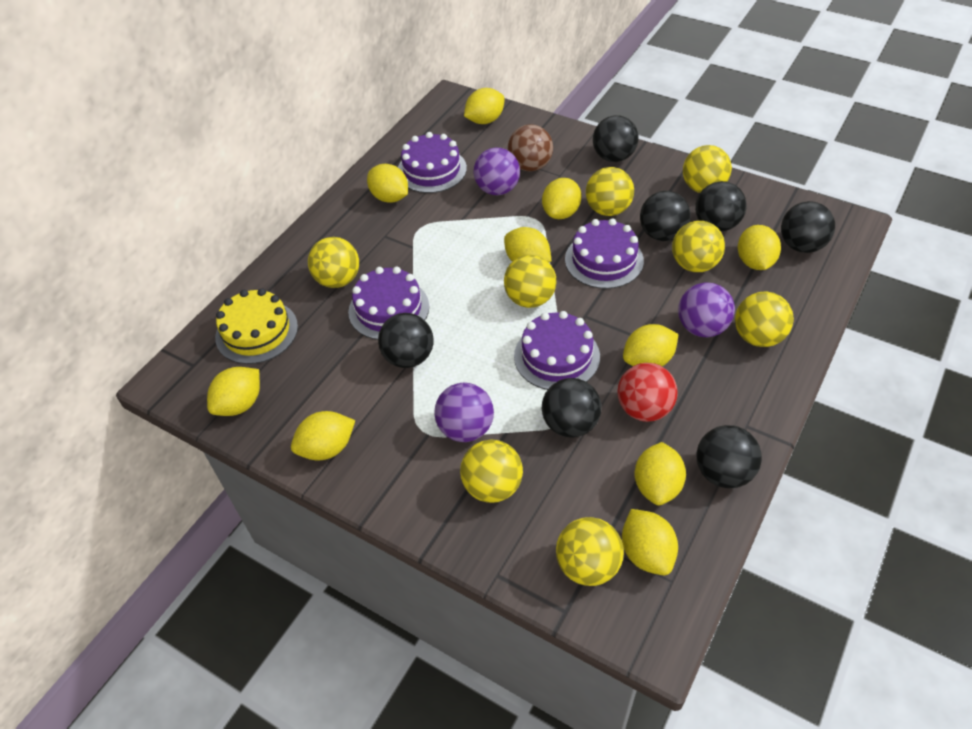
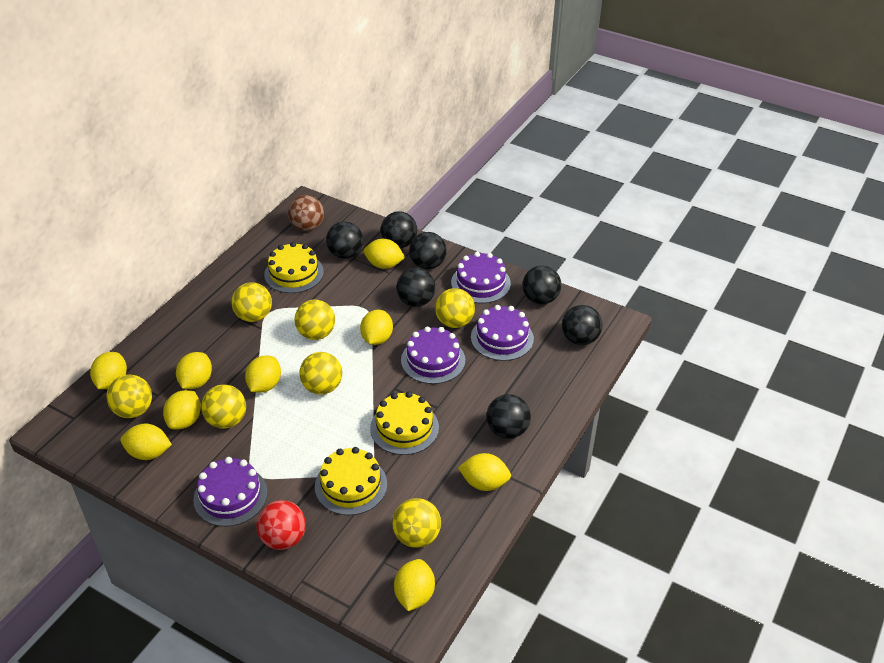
purple ball: [434,383,494,442] [473,148,520,195] [678,282,735,337] = 3 -> none = 0
yellow ball: [308,237,359,288] [460,440,523,503] [504,255,557,308] [556,517,624,586] [586,167,634,216] [672,221,725,272] [683,145,732,193] [735,291,794,347] = 8 -> [106,374,152,418] [201,384,246,429] [232,282,272,322] [294,300,335,340] [299,352,342,395] [392,498,441,548] [435,288,475,328] = 7
yellow cake: [215,288,298,364] = 1 -> [264,242,324,293] [315,447,387,515] [370,391,439,455] = 3
yellow lemon: [207,367,260,416] [291,411,355,460] [367,164,408,203] [464,88,505,124] [504,227,551,262] [542,178,581,219] [622,509,678,575] [623,324,679,366] [635,442,686,505] [738,225,781,270] = 10 -> [90,352,127,389] [121,424,172,460] [163,390,201,429] [176,352,212,389] [245,356,281,393] [360,310,393,345] [364,239,406,269] [394,559,435,611] [458,453,511,491] = 9

